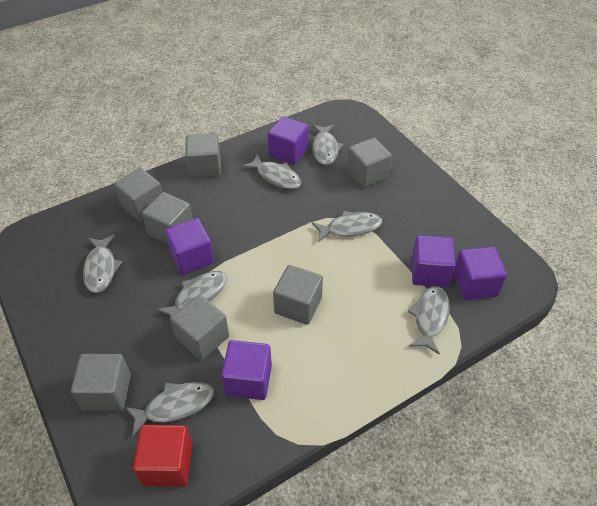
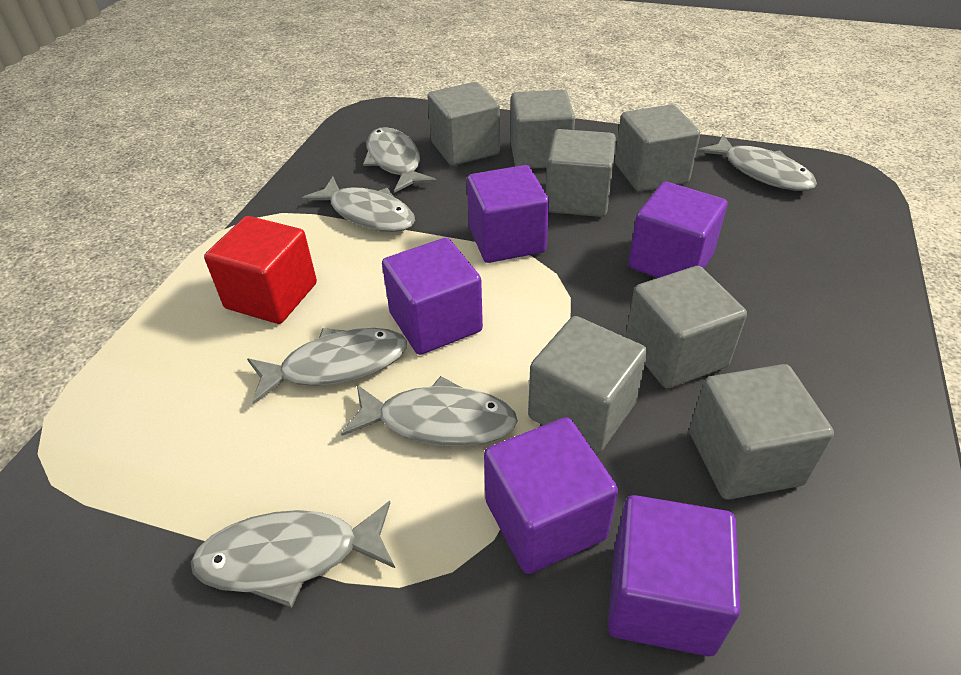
grey fish: [83,235,122,293] [125,382,214,436] [156,271,227,318] [242,154,302,189] [312,125,344,165] [312,211,382,242] [408,286,450,354] = 7 -> [190,501,395,608] [247,328,407,404] [302,177,415,232] [341,376,518,447] [363,127,437,193] [697,134,817,191] = 6

